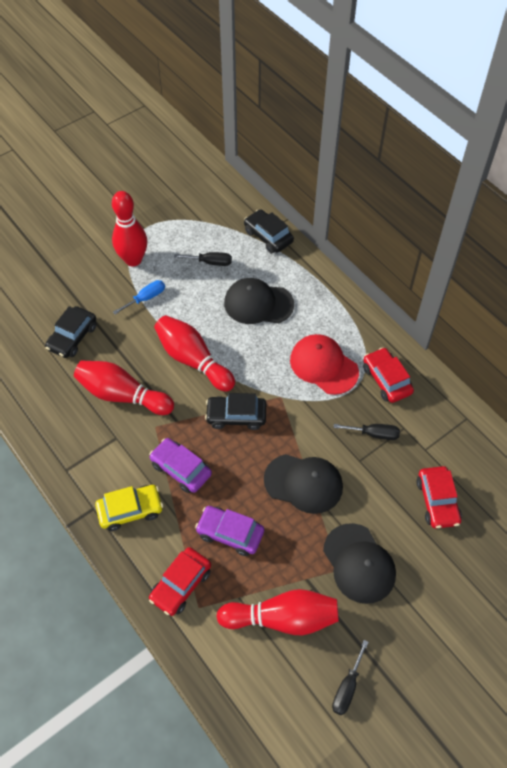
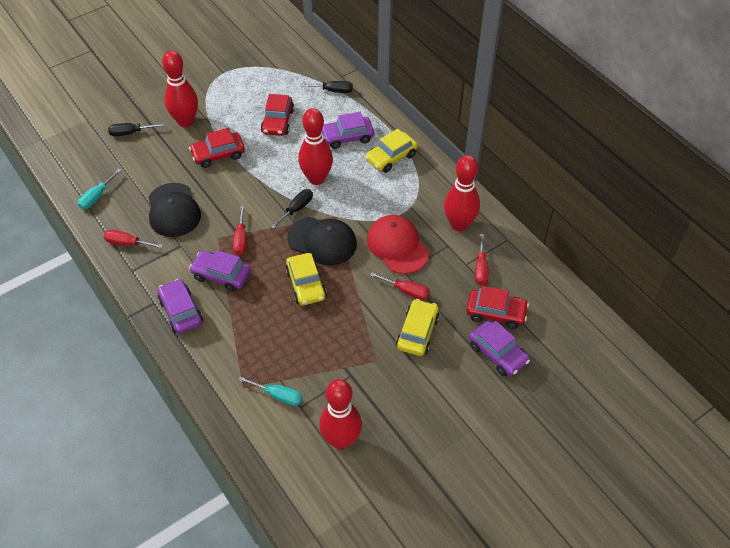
black cap: [224,278,294,324] [264,454,343,514] [323,523,396,604] = 3 -> [148,183,201,237] [287,217,357,266] = 2
black car: [45,306,97,358] [205,393,266,430] [244,209,294,253] = 3 -> none = 0
blue screwdriver: [113,280,165,314] = 1 -> none = 0
purple car: [149,438,212,493] [195,506,264,556] = 2 -> [158,279,203,334] [189,250,251,292] [322,112,374,149] [469,321,530,376] = 4
red screwdriver: none = 0 -> [104,230,163,248] [233,206,246,255] [370,272,430,300] [475,234,489,286] = 4
turquoise screwdriver: none = 0 -> [78,169,122,209] [238,376,303,406] = 2
yellow car: [95,485,163,531] = 1 -> [285,253,327,305] [365,129,418,173] [396,299,440,356] = 3

